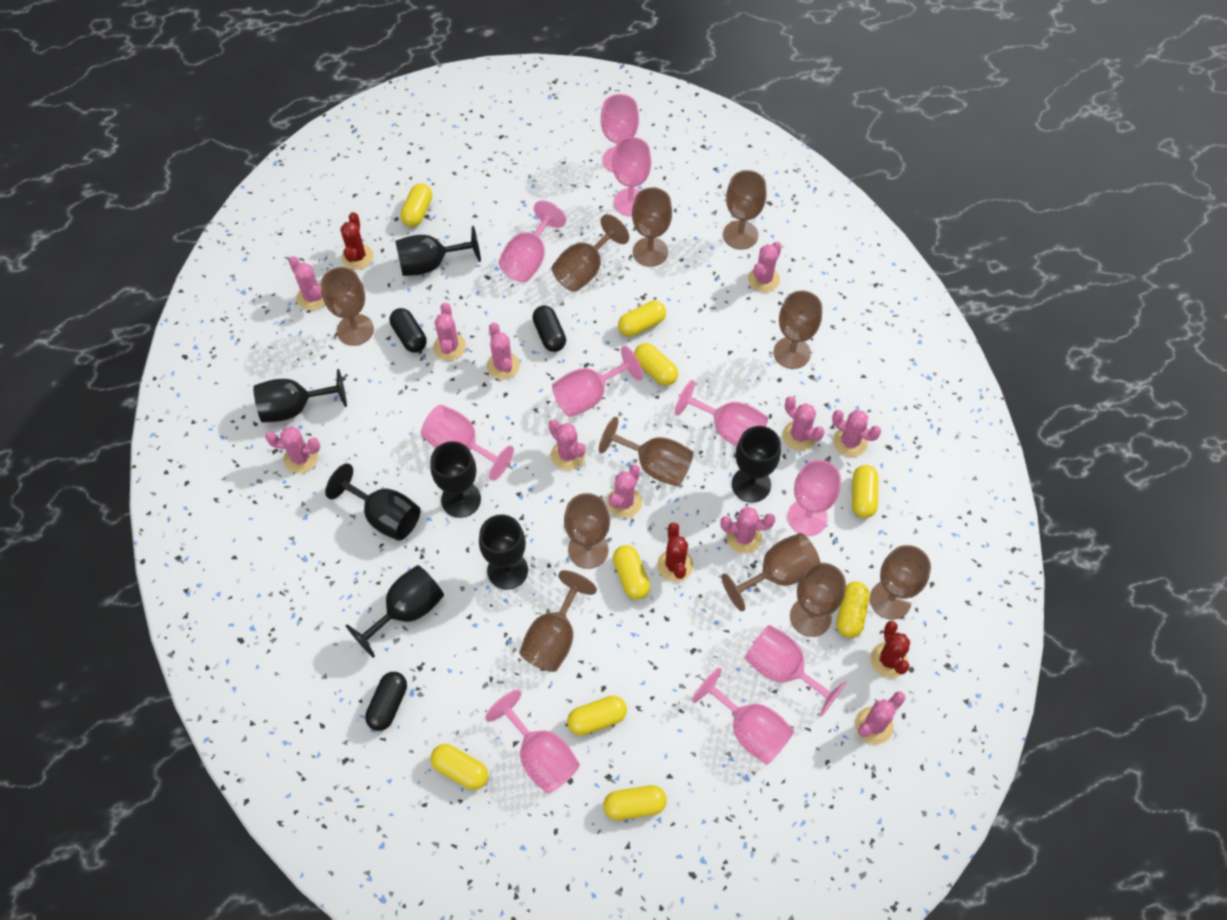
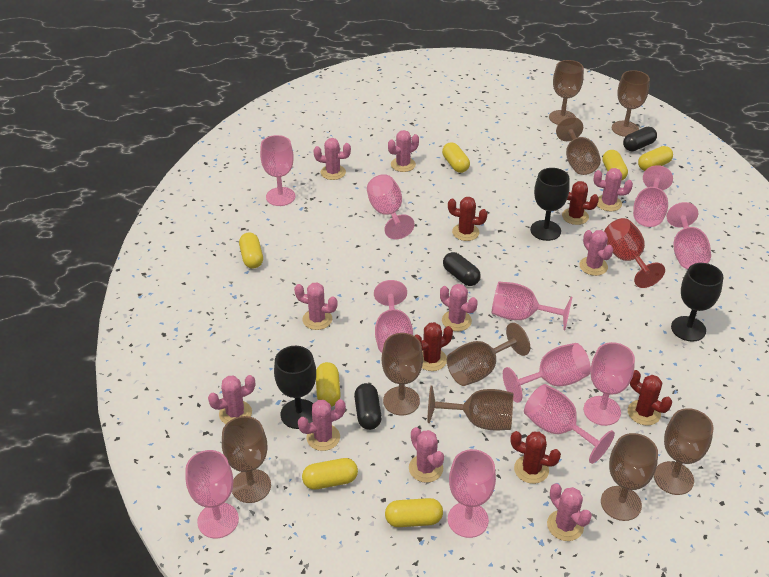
black goblet: [253,369,347,423] [325,463,420,541] [346,565,444,658] [395,226,481,276] [430,441,481,518] [479,514,528,590] [732,426,781,502] = 7 -> [274,346,316,429] [530,168,570,241] [671,263,723,342] = 3
brown goblet: [321,267,374,346] [519,570,597,672] [552,214,629,292] [564,493,610,569] [599,417,694,487] [632,187,672,267] [721,533,820,612] [723,170,767,249] [773,291,822,369] [790,563,846,637] [870,545,931,620] = 11 -> [222,416,271,503] [382,333,423,416] [428,386,513,431] [447,323,530,386] [549,60,584,125] [556,117,601,175] [601,433,658,521] [612,70,650,137] [654,408,713,495] = 9
pink cactus: [265,426,320,473] [289,256,325,310] [433,303,466,361] [487,322,520,380] [549,420,585,470] [607,465,642,518] [721,507,775,553] [748,242,782,292] [783,396,825,451] [832,410,881,457] [855,691,906,744] = 11 -> [208,375,255,424] [294,282,337,330] [298,399,346,451] [314,138,351,180] [388,130,419,172] [409,427,444,483] [440,284,478,331] [547,483,592,541] [579,230,613,276] [593,168,633,211] = 10
pink goblet: [421,405,514,481] [485,690,580,793] [499,201,566,282] [552,346,643,417] [601,94,639,173] [612,137,651,216] [675,380,768,446] [692,668,794,764] [745,625,847,717] [787,460,841,536] = 10 -> [185,450,239,539] [260,135,295,206] [367,174,415,239] [374,280,413,353] [448,449,496,538] [492,282,573,330] [503,343,591,403] [524,384,615,464] [583,342,635,426] [633,165,673,227] [667,202,711,269] = 11
red cactus: [340,212,373,269] [657,522,693,582] [870,621,910,678] = 3 -> [415,322,453,371] [448,197,488,241] [510,431,561,484] [562,181,599,225] [628,370,672,426] = 5
red goblet: none = 0 -> [604,218,665,288] = 1
yellow capsule: [400,183,432,227] [430,744,488,790] [567,696,627,736] [603,785,667,820] [613,545,650,599] [618,301,666,337] [634,343,678,386] [837,582,870,638] [852,465,878,518] = 9 -> [239,233,263,269] [302,458,358,490] [316,362,341,407] [385,498,443,527] [442,142,470,173] [602,150,628,181] [638,146,673,171] = 7

